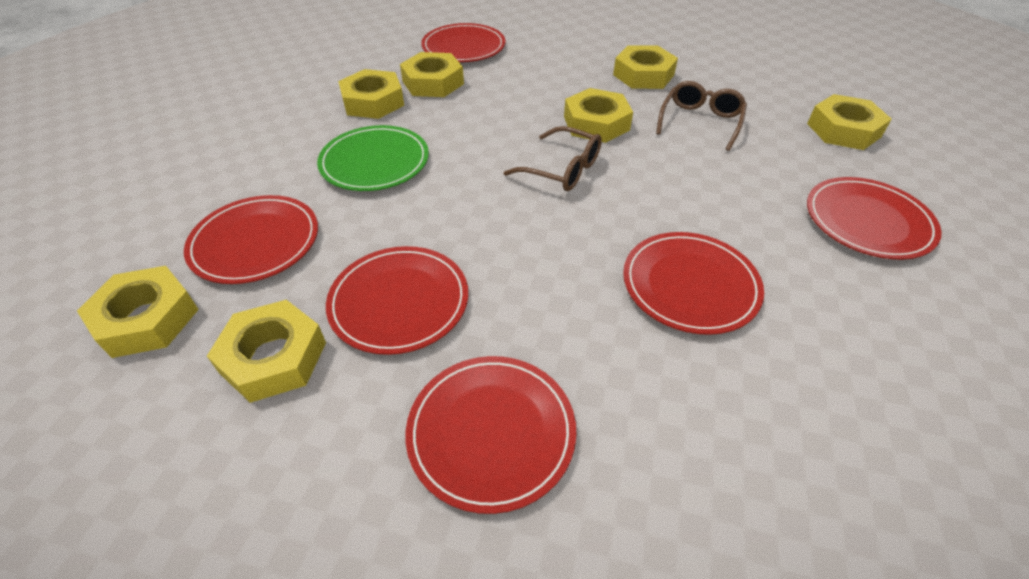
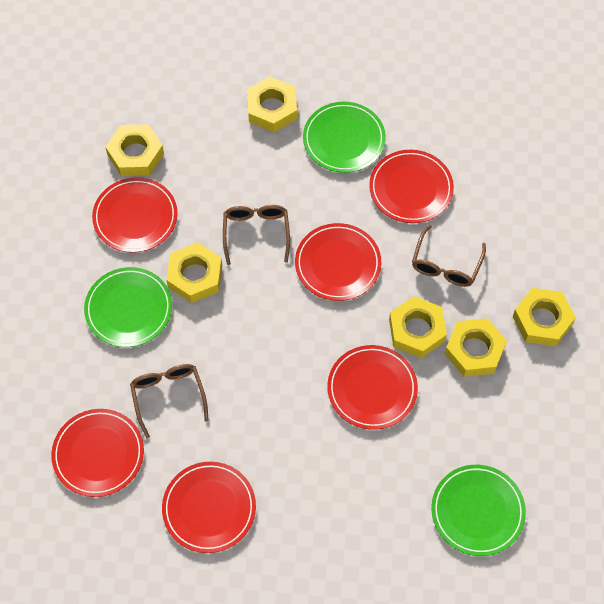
brown glasses: [504,126,602,191] [656,81,747,151] = 2 -> [130,364,209,438] [223,205,290,265] [412,225,486,287] = 3
green plate: [317,125,429,191] = 1 -> [84,267,172,347] [303,102,386,173] [431,465,526,556] = 3
yellow nut: [77,266,199,358] [207,300,326,403] [338,69,404,119] [400,52,464,97] [564,88,633,143] [613,45,678,89] [807,94,892,150] = 7 -> [105,124,164,176] [166,242,222,303] [247,77,297,132] [389,296,447,358] [445,318,507,377] [513,288,576,346] = 6

